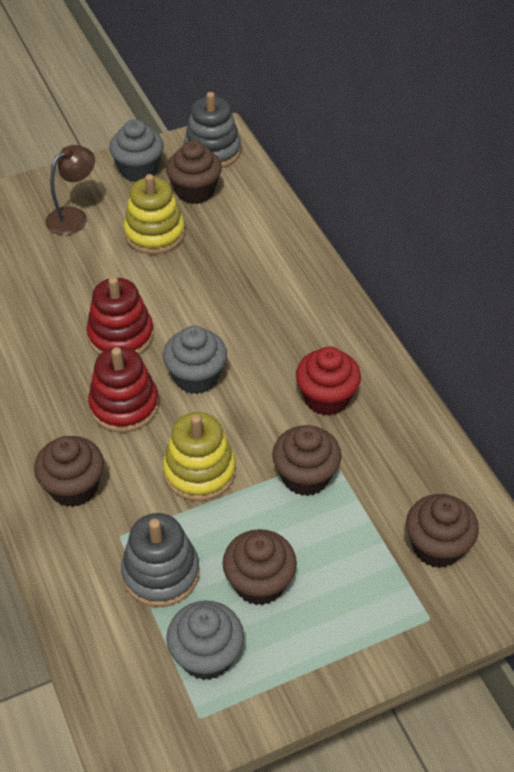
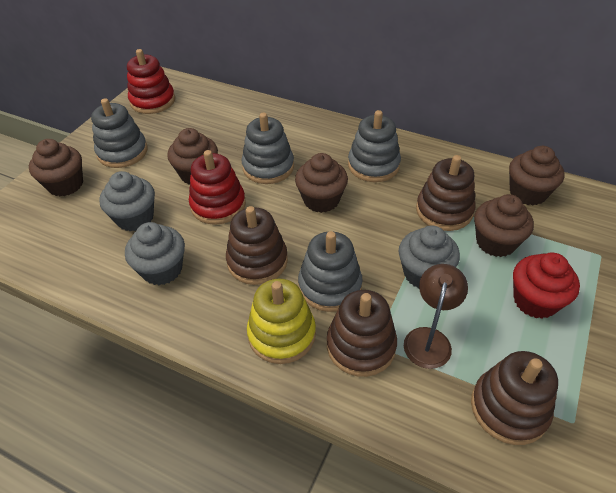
brown stacking toy: none = 0 -> [226,206,288,285] [327,290,397,377] [416,155,476,231] [471,351,558,445] = 4
grey stacking toy: [121,513,200,607] [184,92,241,168] = 2 -> [91,98,148,168] [241,113,294,184] [298,231,362,312] [348,110,401,182] = 4
yellow stacking toy: [123,174,185,254] [163,412,236,501] = 2 -> [247,279,316,364] = 1

